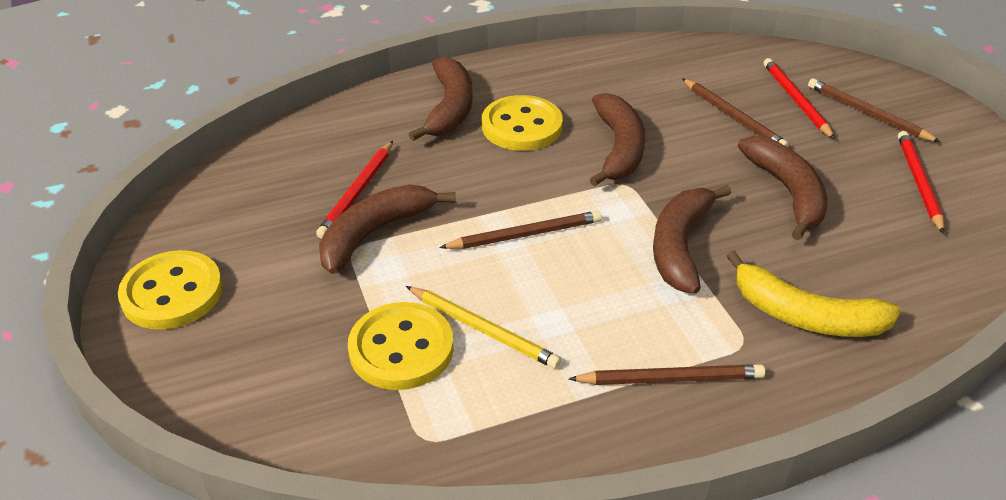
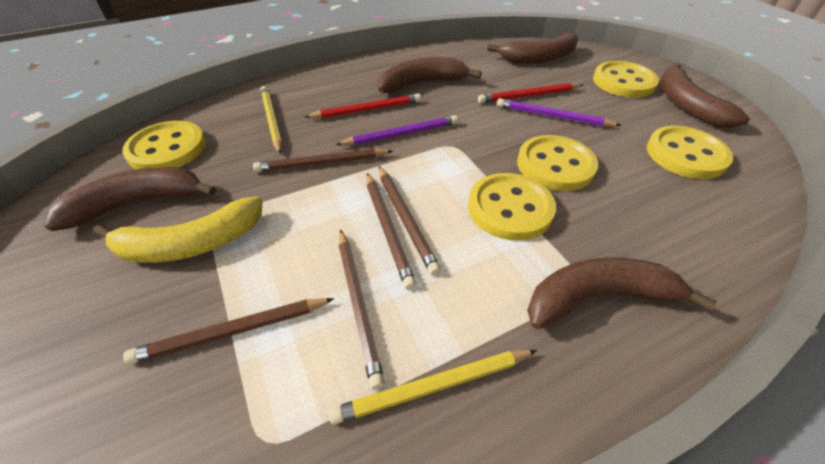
brown pencil: [439,211,602,249] [569,364,765,385] [682,78,789,147] [808,78,940,142] = 4 -> [123,298,334,364] [253,148,393,172] [339,229,385,390] [366,173,416,290] [379,166,441,276] = 5
purple pencil: none = 0 -> [335,115,458,146] [497,98,622,127] = 2
red pencil: [316,141,393,239] [763,58,835,139] [898,131,944,234] = 3 -> [305,93,421,119] [478,83,583,103] = 2
yellow button: [118,250,223,330] [348,302,454,390] [482,95,563,151] = 3 -> [122,121,206,169] [468,173,556,241] [517,135,598,191] [593,61,659,98] [647,126,733,179] = 5
yellow pencil: [406,286,561,369] = 1 -> [260,86,282,154] [328,350,537,425] = 2

